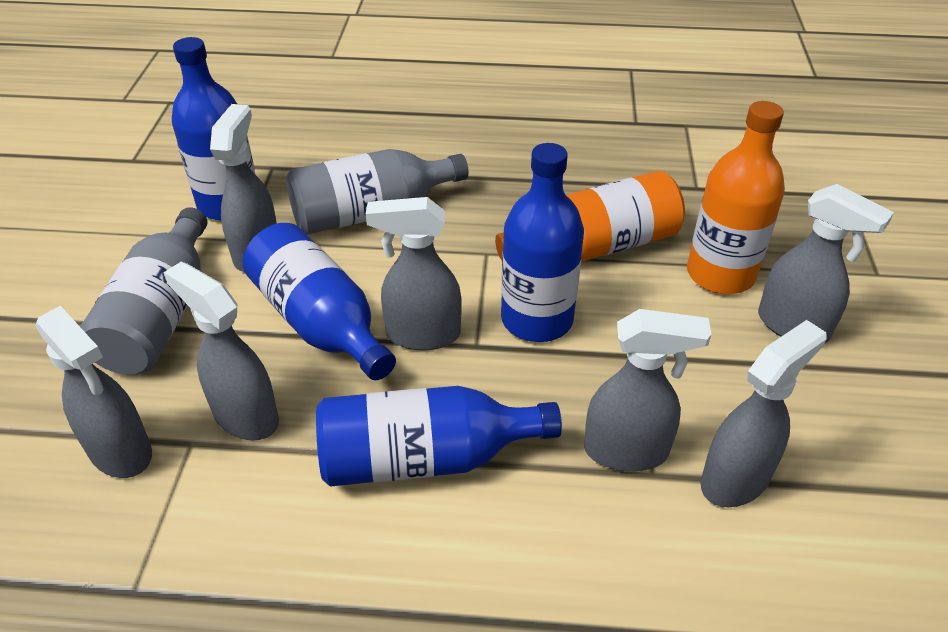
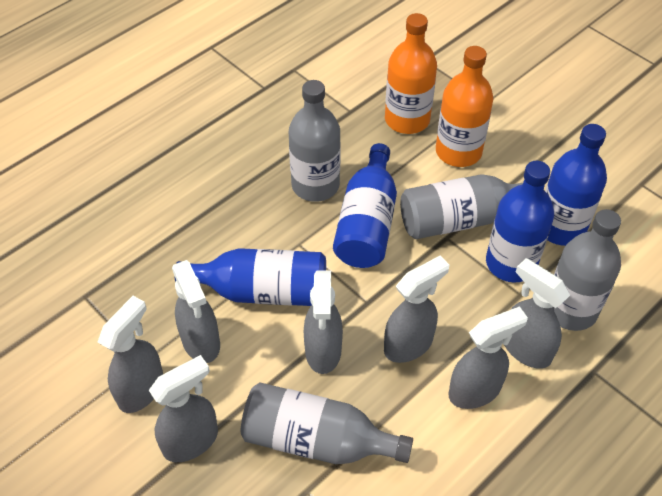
grey bottle: [80,207,207,374] [286,149,469,235] = 2 -> [241,382,413,464] [289,80,341,202] [400,174,523,239] [554,209,621,331] = 4

